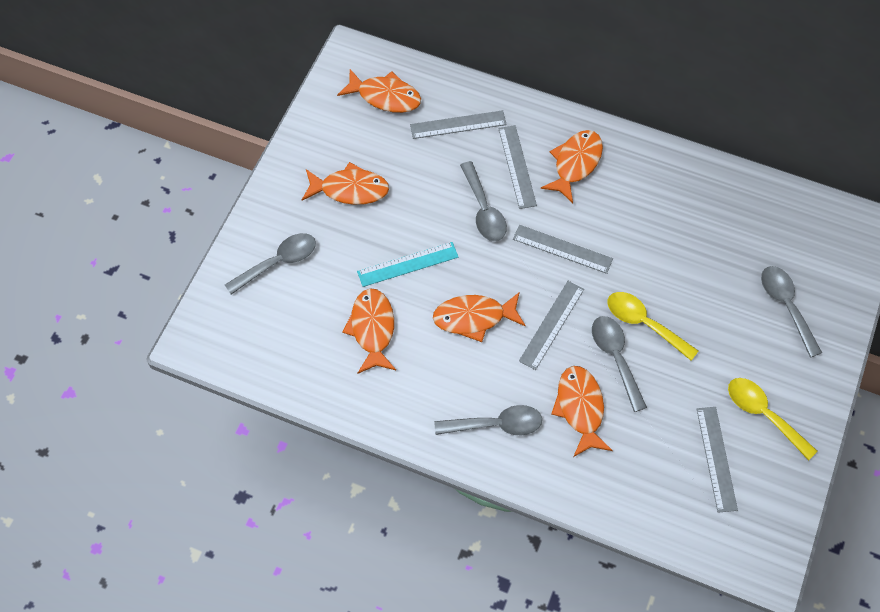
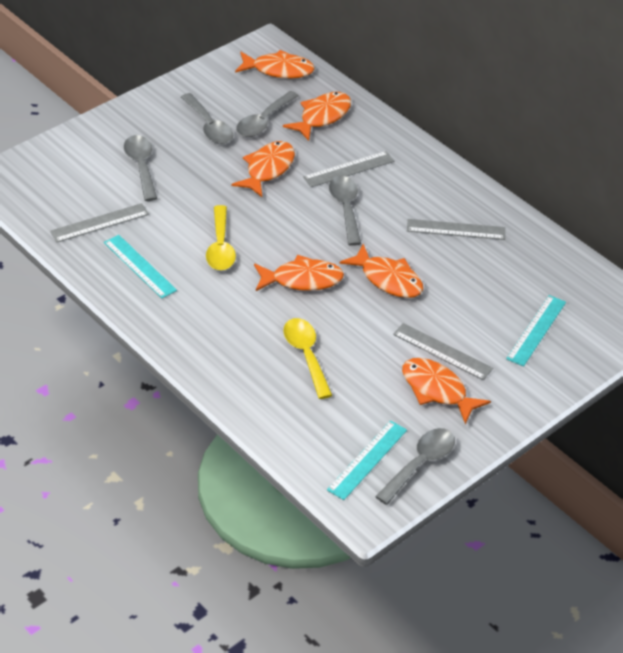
grey ruler: [410,110,507,139] [498,125,537,209] [513,225,613,274] [519,281,584,370] [697,407,738,513] = 5 -> [50,203,149,243] [303,151,394,187] [393,323,493,380] [407,219,505,240] = 4
turquoise ruler: [357,242,458,287] = 1 -> [104,235,177,298] [327,421,407,500] [506,295,566,367] = 3

